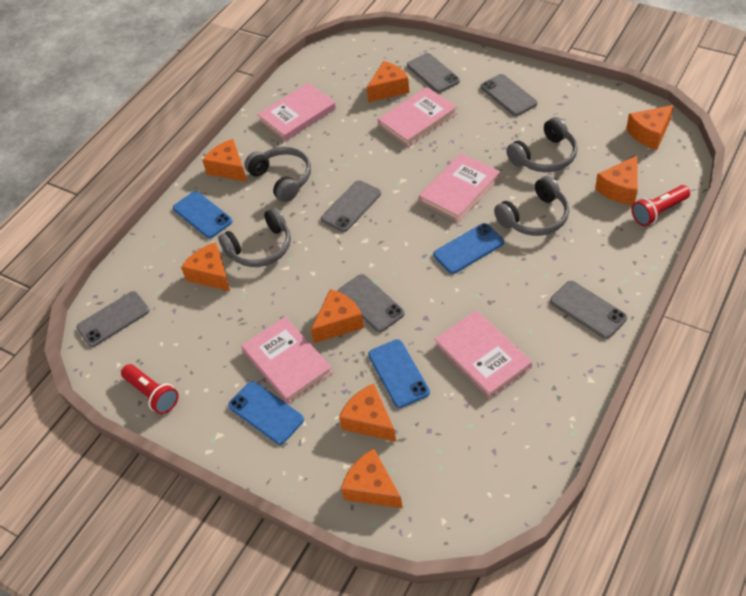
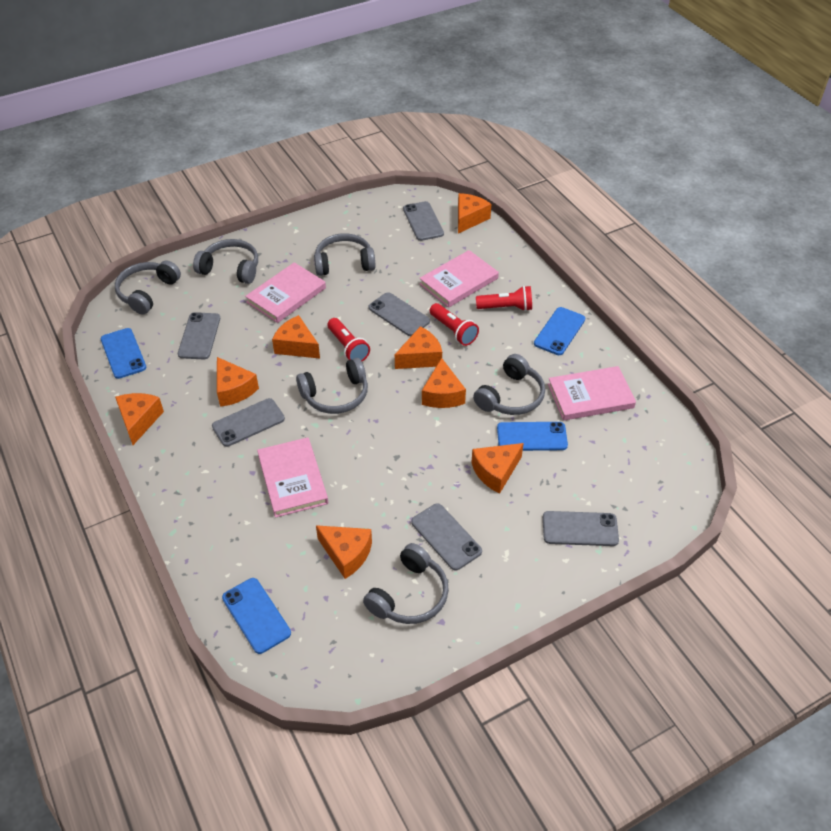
grey headphones: [218,207,291,267] [244,147,311,202] [494,176,569,236] [506,117,578,172] = 4 -> [115,260,181,314] [193,239,258,284] [296,358,368,414] [314,233,375,276] [363,543,449,624] [473,354,545,415] = 6
pink book: [241,317,333,404] [257,83,336,141] [378,87,457,147] [419,153,500,222] [435,310,532,399] = 5 -> [245,262,326,323] [257,437,328,518] [419,250,499,308] [548,366,636,421] = 4
red flashlight: [121,364,179,414] [631,185,690,226] = 2 -> [327,318,370,361] [430,303,479,346] [476,286,532,311] = 3

